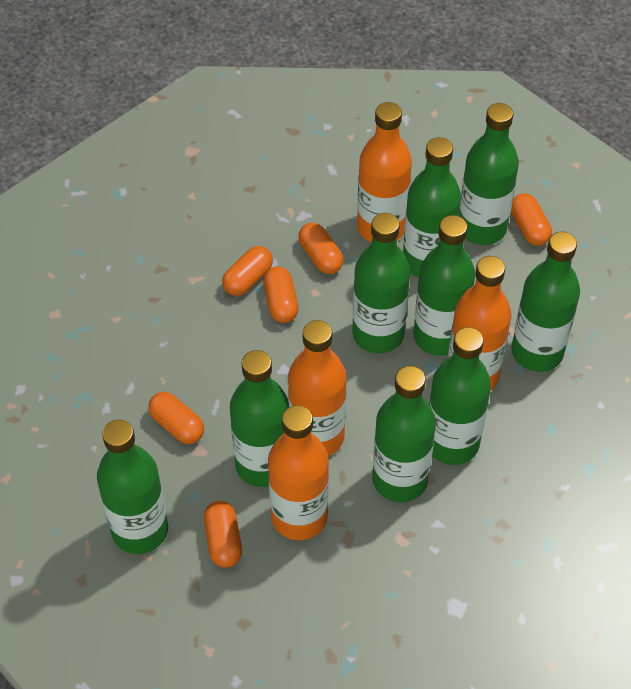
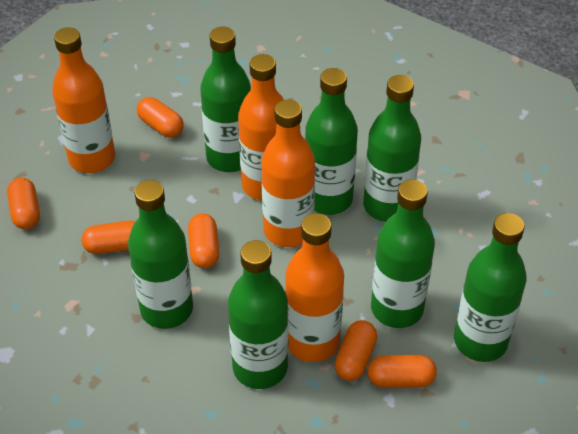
green bottle: [97,420,168,554] [230,350,289,487] [352,213,410,353] [372,366,436,502] [403,137,461,277] [414,215,475,356] [429,327,491,465] [459,103,519,245] [511,232,580,372] = 9 -> [128,180,193,329] [200,27,251,172] [228,240,288,389] [305,68,358,215] [363,75,421,222] [371,179,435,328] [454,213,527,362] = 7

